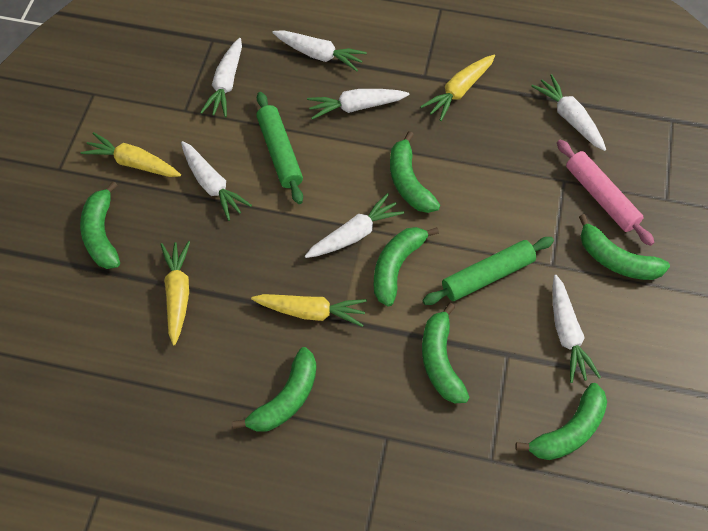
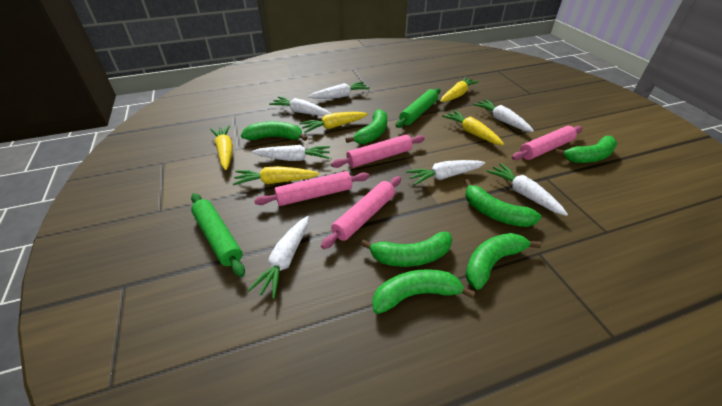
pink rolling pin: [557,140,655,246] = 1 -> [254,171,370,206] [321,176,401,249] [331,135,425,168] [512,126,583,160] = 4
yellow carrot: [81,132,181,177] [160,241,190,345] [251,294,367,327] [420,55,495,121] = 4 -> [210,125,233,170] [233,166,319,185] [299,112,368,133] [440,77,479,102] [442,110,504,145] = 5

